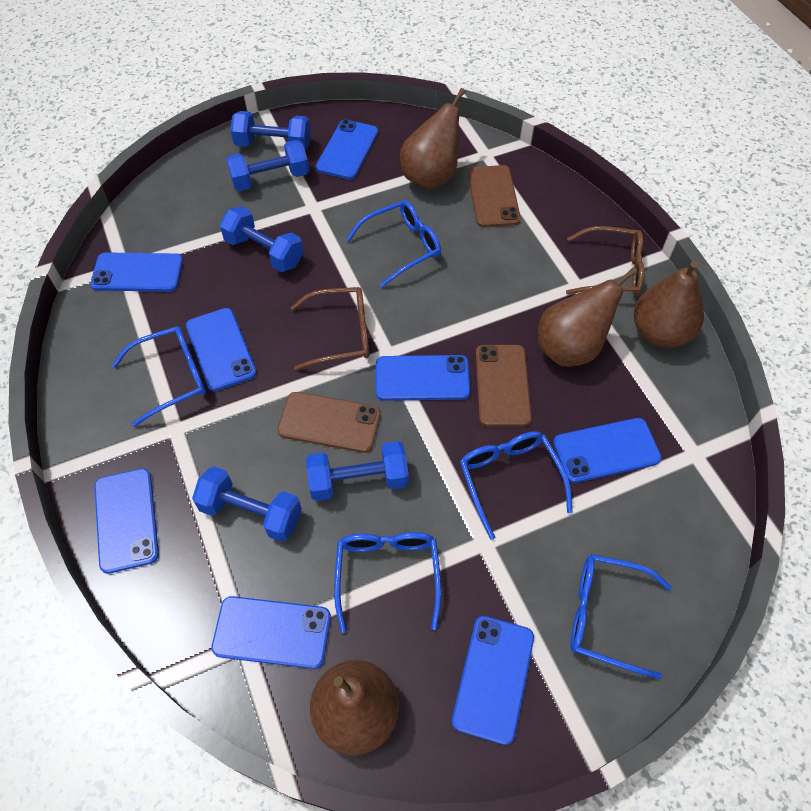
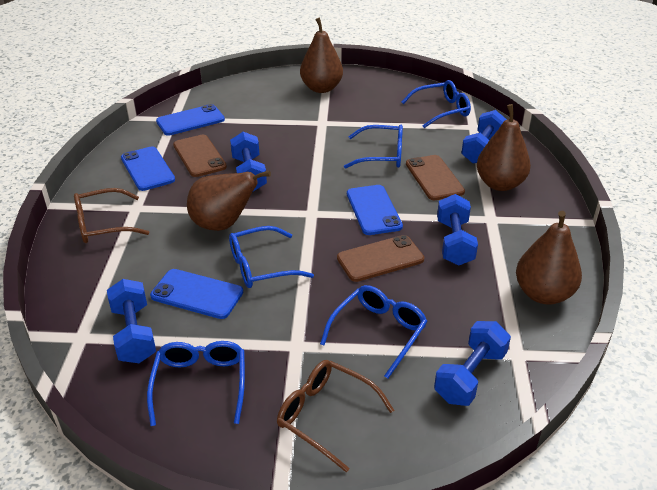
blue phone: [90,252,183,292] [95,469,159,574] [186,308,257,391] [211,596,331,669] [316,119,378,180] [376,355,470,401] [452,616,534,745] [553,418,662,483] = 8 -> [121,146,175,191] [150,269,244,319] [156,104,225,136] [347,185,403,235] = 4

